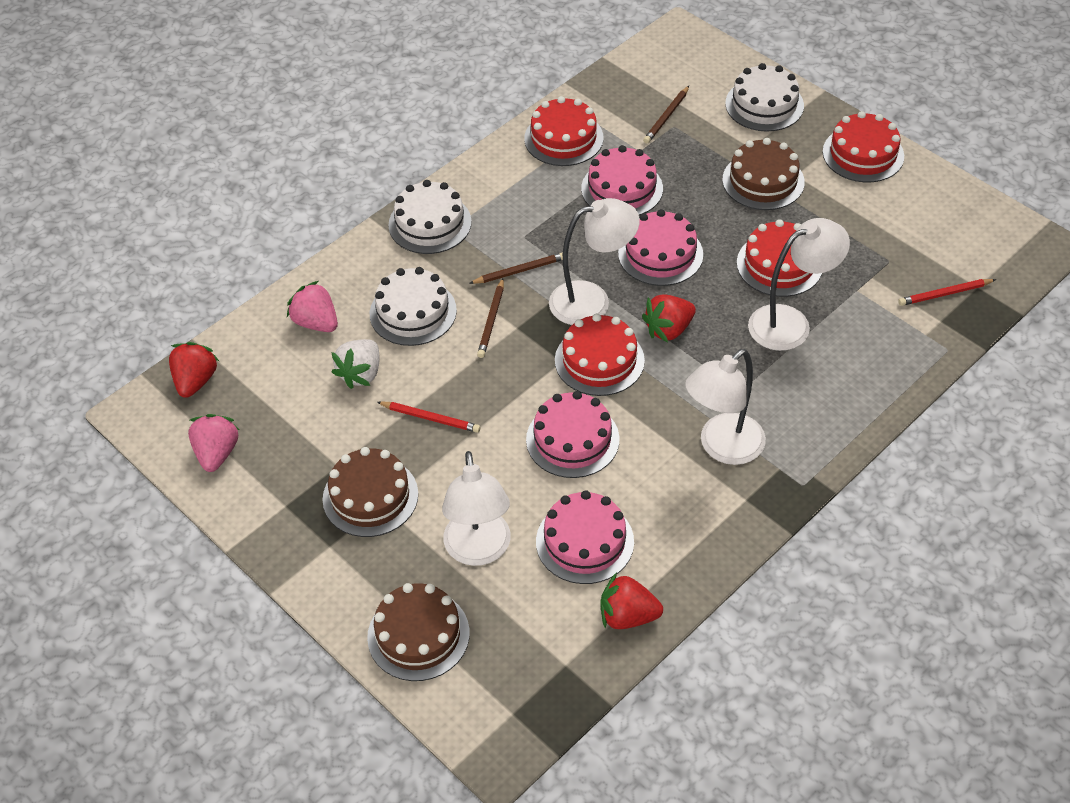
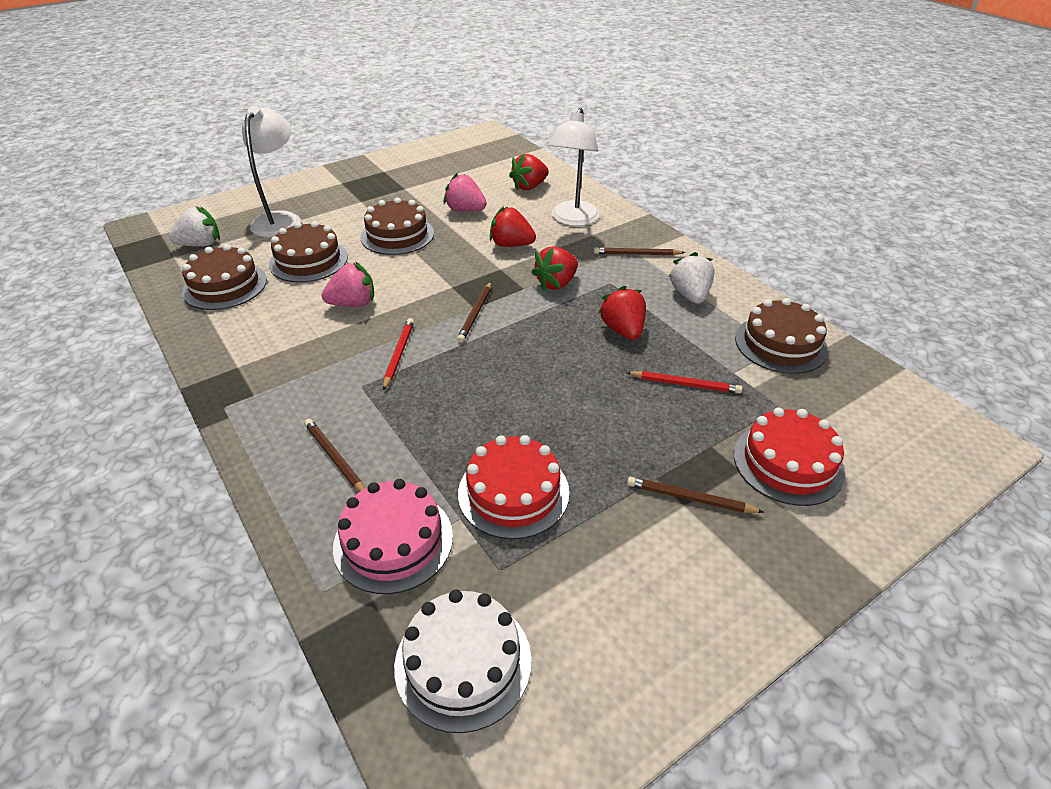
brown cake: [323,447,418,537] [367,583,470,681] [722,138,805,210] = 3 -> [182,244,267,310] [269,221,348,283] [360,198,434,255] [735,298,828,374] = 4
brown pencil: [469,252,563,284] [477,278,504,358] [643,86,689,144] = 3 -> [304,419,365,492] [457,282,491,343] [594,247,686,256] [627,477,764,513] = 4
pink cake: [526,391,619,478] [536,490,634,584] [581,145,663,215] [618,209,703,286] = 4 -> [333,479,453,594] = 1
red cake: [524,96,604,166] [555,313,645,396] [737,219,822,297] [823,111,904,182] = 4 -> [458,435,570,539] [734,408,845,506] = 2
red strawberry: [169,342,219,398] [600,572,663,629] [642,294,696,343] = 3 -> [490,206,536,247] [509,153,549,190] [531,246,578,291] [598,286,646,340] = 4
white cake: [370,267,457,346] [388,180,472,254] [725,63,804,132] = 3 -> [394,589,532,733] = 1
white lamp: [442,451,511,566] [549,198,640,325] [685,349,766,465] [748,218,850,351] = 4 -> [242,106,301,238] [548,107,600,226] = 2
white strawberry: [331,339,380,389] = 1 -> [169,206,220,247] [669,252,715,304] = 2

